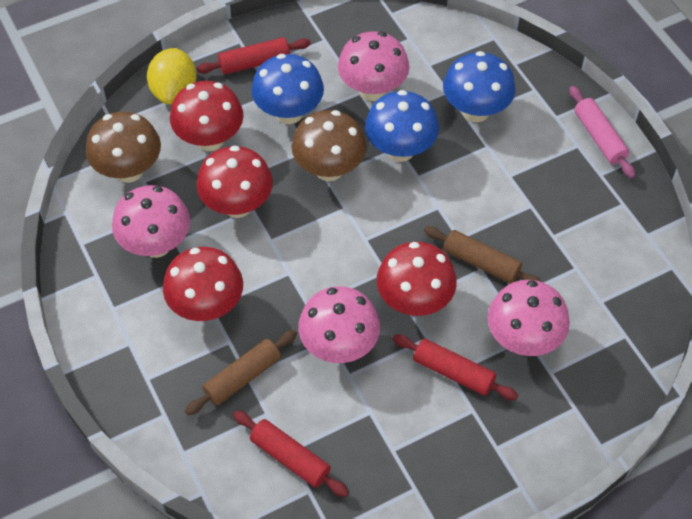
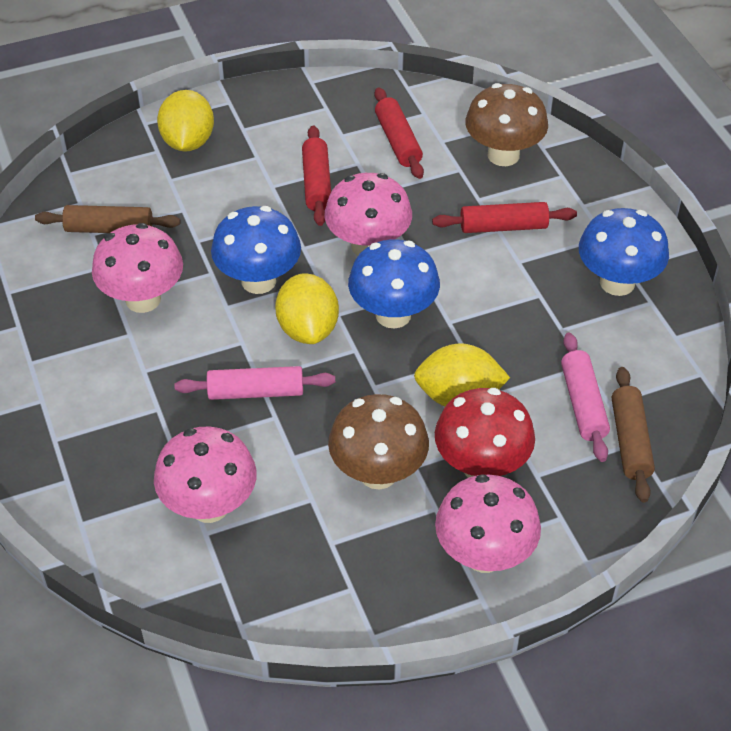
pink rolling pin: [569,86,635,178] = 1 -> [175,366,335,400] [561,333,610,462] = 2
red mushroom: [163,247,243,321] [170,81,243,151] [196,146,273,218] [377,242,457,316] = 4 -> [435,388,535,478] = 1
yellow lemon: [147,48,196,105] = 1 -> [157,90,214,152] [275,273,339,344] [414,343,510,406] = 3

